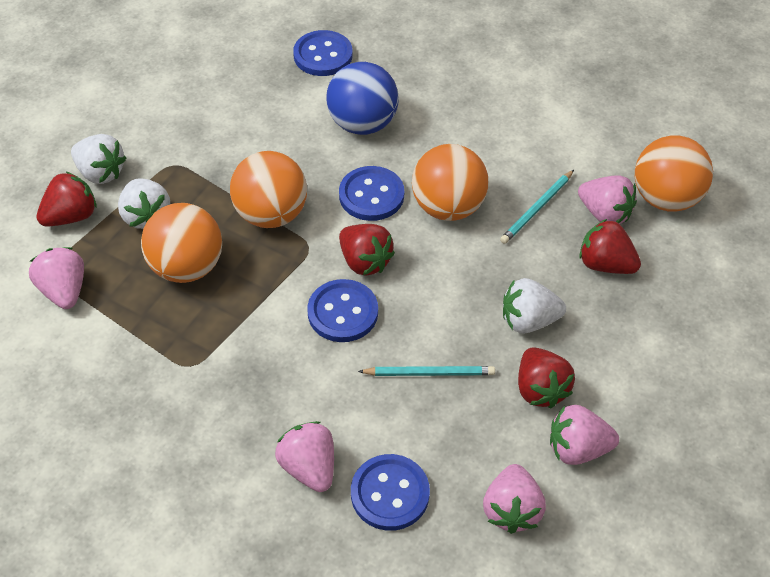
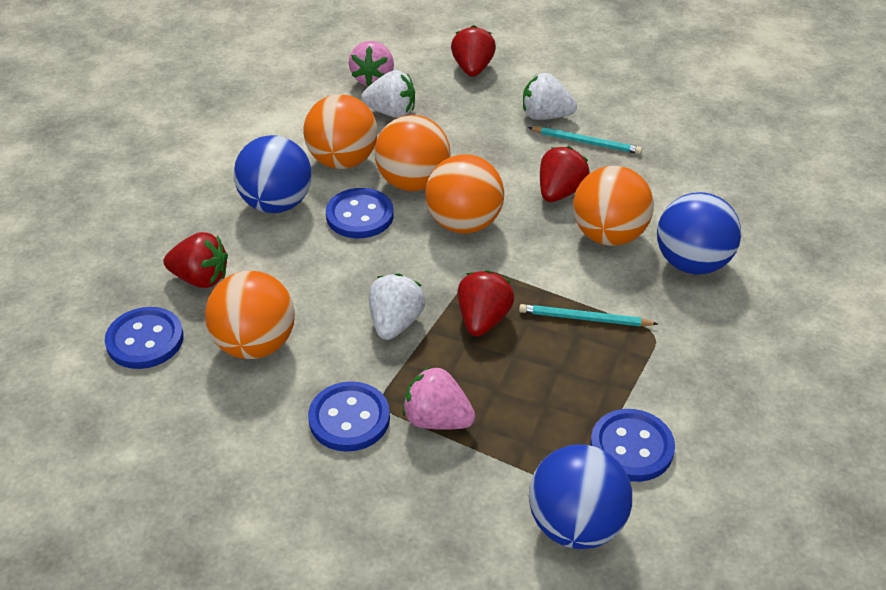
blue ball: [327,62,399,135] = 1 -> [234,135,312,213] [529,444,632,549] [657,192,741,274] = 3
orange ball: [141,203,222,283] [230,151,307,228] [412,144,488,221] [635,136,713,212] = 4 -> [205,271,295,359] [303,94,378,169] [375,115,451,191] [425,154,504,233] [573,166,654,246] = 5
pink strawberry: [29,247,84,309] [275,421,334,492] [483,464,546,534] [550,405,619,465] [578,175,637,224] = 5 -> [349,41,394,86] [403,366,476,430] = 2

